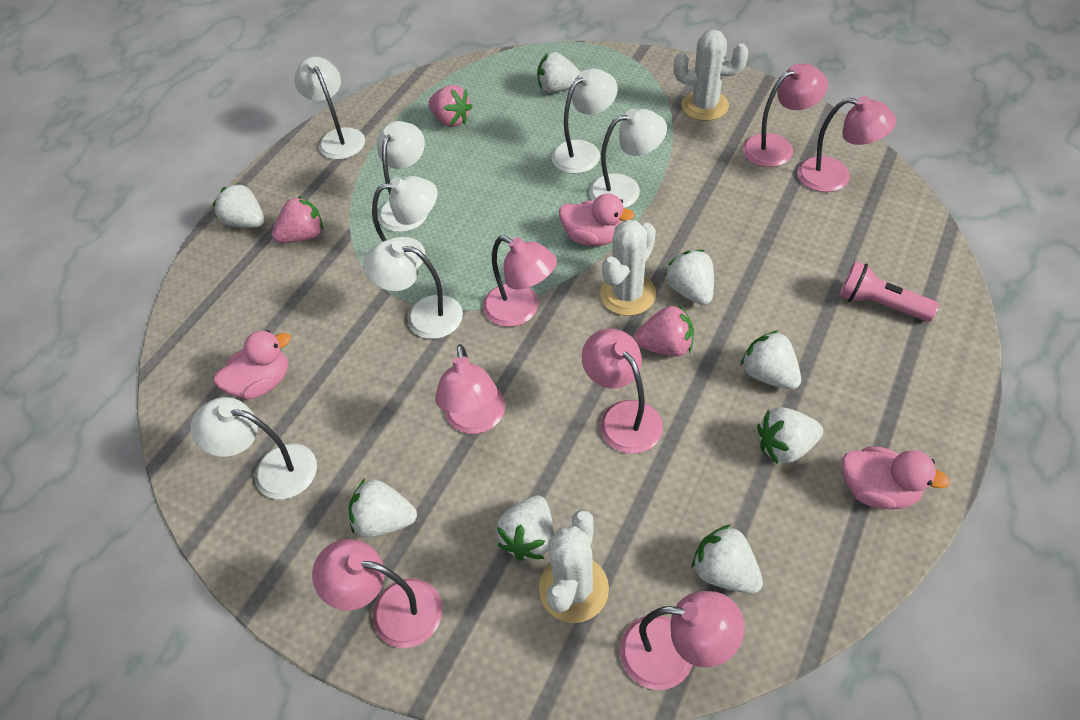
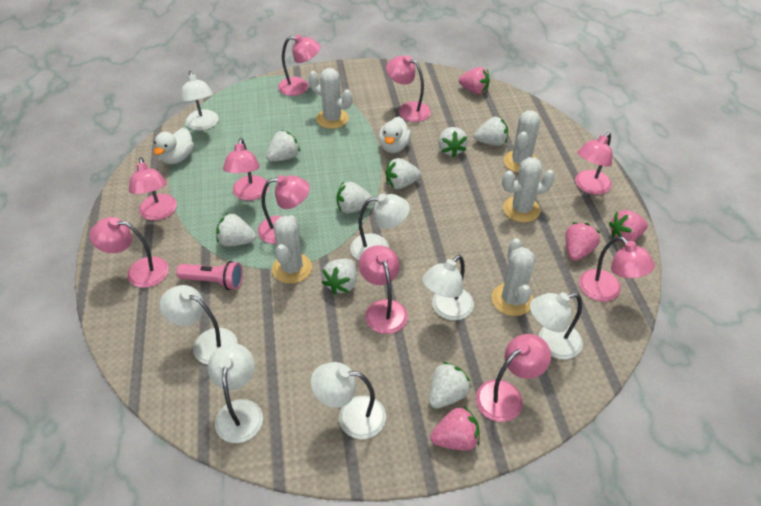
pink duck: [214,330,291,399] [559,193,635,246] [842,446,950,509] = 3 -> none = 0
pink lamp: [312,539,443,648] [435,344,505,434] [483,236,557,327] [582,328,663,454] [620,591,745,690] [742,64,828,167] [797,96,897,192] = 7 -> [90,217,169,288] [129,157,177,220] [223,138,269,201] [258,175,310,244] [278,34,321,96] [359,245,408,334] [386,55,431,122] [476,334,551,422] [575,132,612,195] [579,236,655,301] = 10
pink strawberry: [272,196,323,243] [429,85,473,127] [634,305,694,357] = 3 -> [430,406,480,451] [459,67,490,95] [565,222,601,261] [609,210,648,243] = 4
white cactus: [539,510,609,623] [600,220,656,316] [674,29,748,121] = 3 -> [272,215,312,284] [308,68,352,129] [492,238,535,316] [502,157,555,223] [504,110,540,173] = 5
white duck: none = 0 -> [154,128,194,164] [379,117,411,153] = 2

